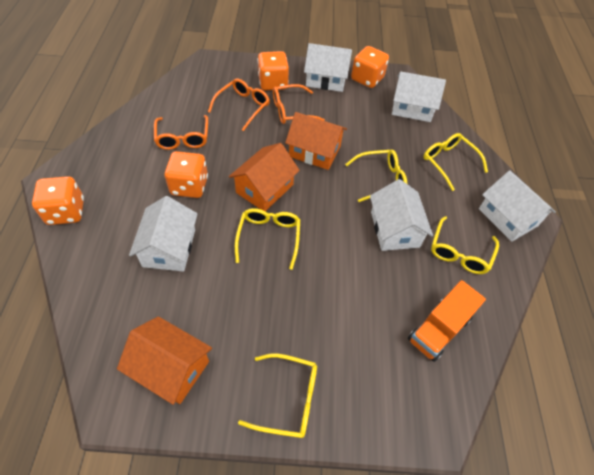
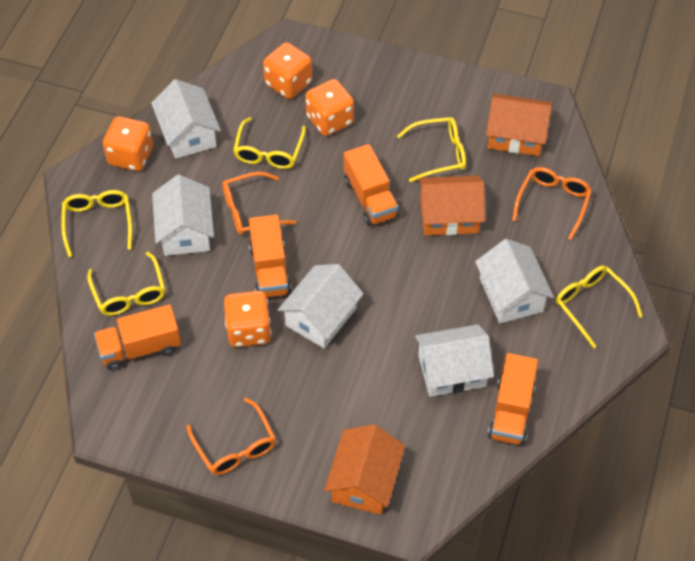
orange truck: [408,280,486,362] = 1 -> [94,304,181,371] [249,214,291,297] [344,144,399,226] [488,353,538,445] = 4

